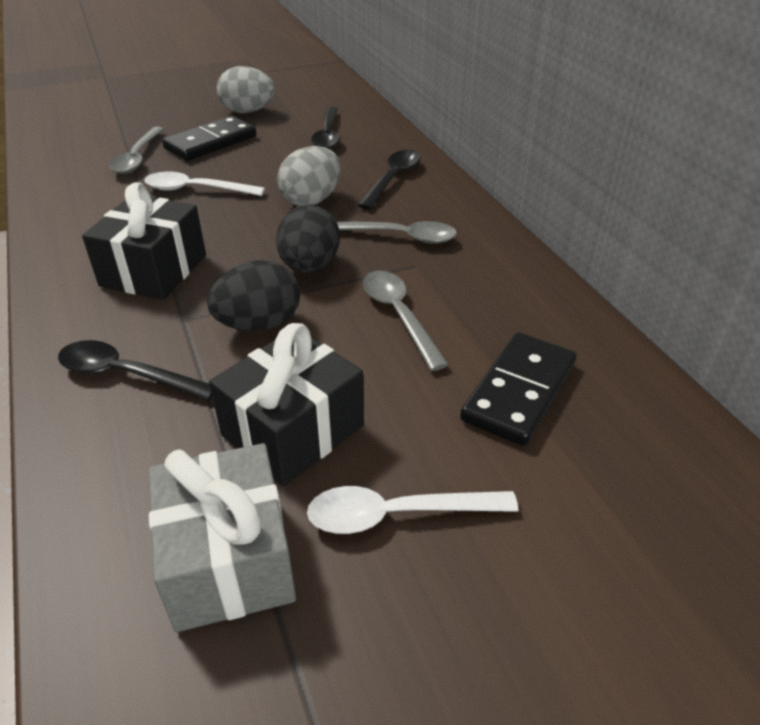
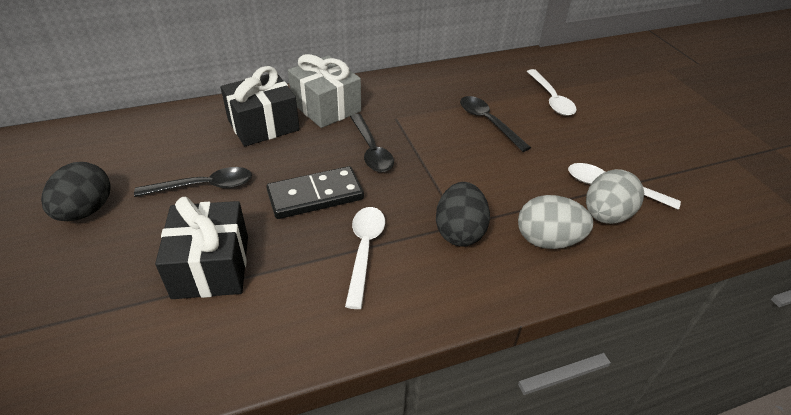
black domino: [162,116,256,161] [460,332,576,446] = 2 -> [266,166,364,219] = 1
grey spoon: [109,127,164,174] [337,221,457,244] [363,271,449,371] = 3 -> none = 0
white spoon: [144,171,265,196] [307,486,518,534] = 2 -> [345,207,385,309] [527,69,577,116] [568,163,681,210] = 3

